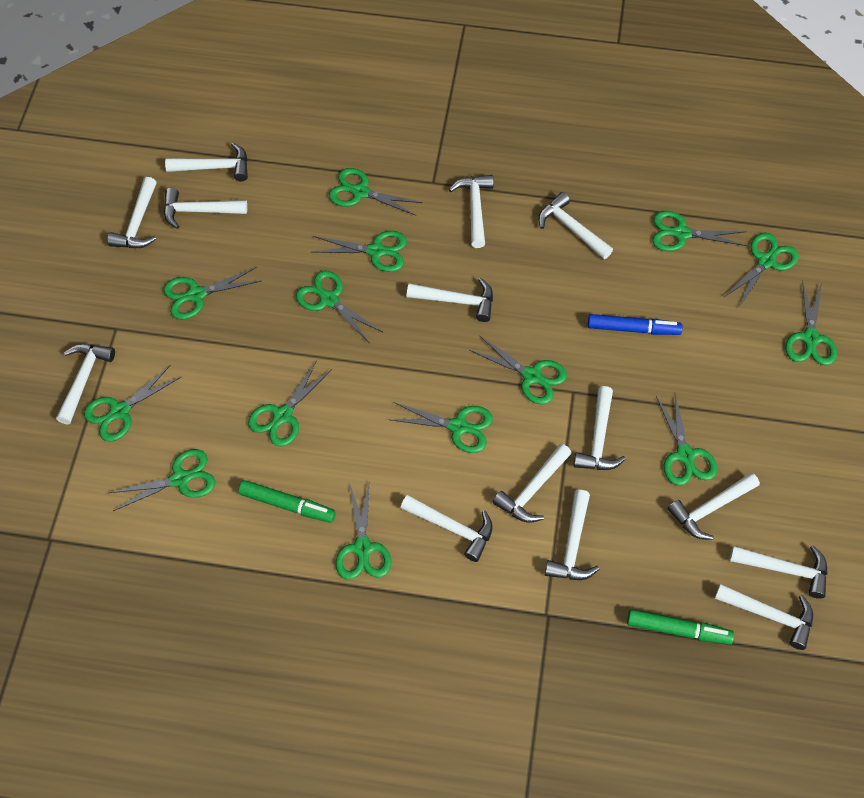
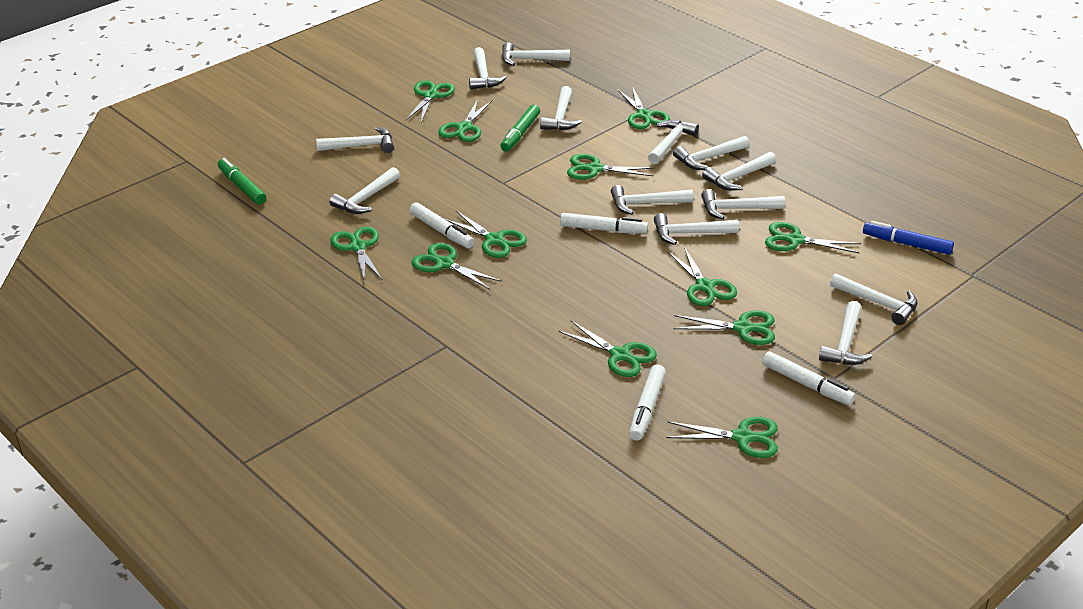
green scissors: [84,365,182,442] [108,449,216,511] [163,267,261,319] [248,360,332,447] [296,271,382,344] [313,231,407,272] [329,168,423,216] [335,482,391,580] [389,402,493,453] [469,335,567,404] [652,211,747,251] [656,394,717,486] [723,233,799,306] [785,281,837,365] = 14 -> [330,226,383,284] [406,80,455,122] [412,243,502,289] [438,99,492,142] [445,211,527,258] [559,321,657,377] [567,154,655,180] [618,86,670,129] [666,417,778,458] [667,247,737,306] [673,310,775,345] [765,222,861,253] = 12
white hammer: [56,344,115,425] [107,177,157,248] [164,188,247,229] [165,142,248,181] [401,495,493,562] [407,278,493,322] [449,175,494,248] [493,444,572,523] [538,192,613,259] [545,490,599,580] [574,386,626,470] [667,472,760,540] [714,584,813,650] [730,545,828,599] = 14 -> [316,127,394,153] [329,167,400,214] [469,47,507,90] [502,42,570,66] [540,86,582,130] [611,185,693,215] [648,120,699,164] [654,213,739,245] [673,136,750,170] [701,189,785,220] [702,152,776,191] [819,301,872,365] [830,273,918,325] = 13
white marker: none = 0 -> [409,202,474,248] [560,213,648,234] [629,364,666,440] [762,352,856,405] = 4

